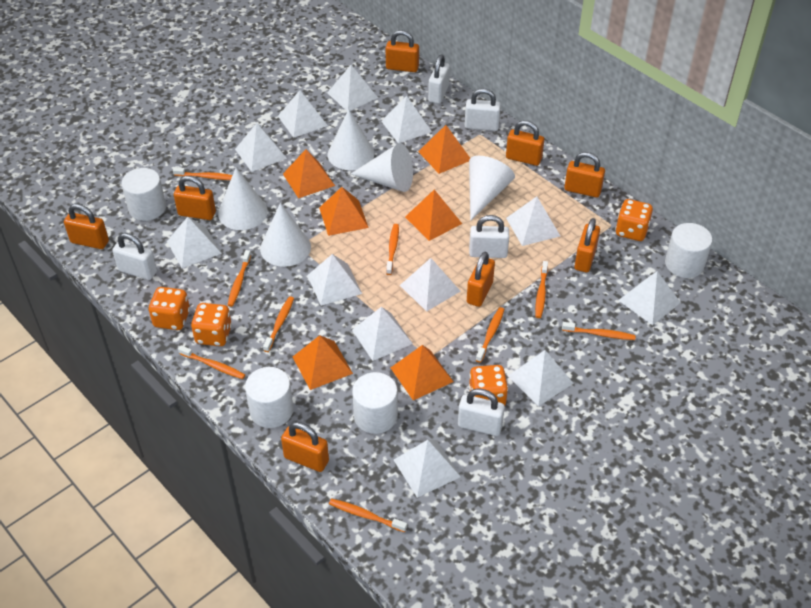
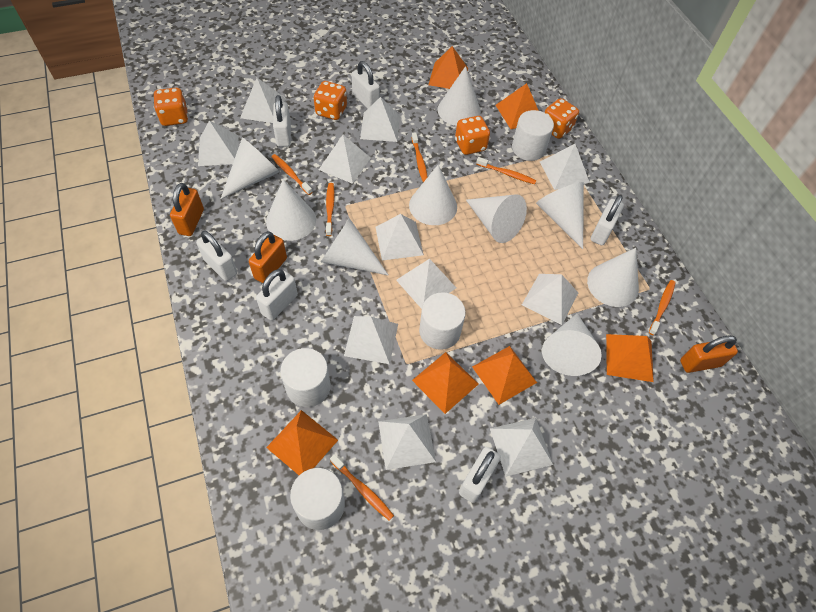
orange padlock: [64,204,109,249] [174,176,216,220] [281,422,329,472] [386,30,419,72] [467,252,495,307] [506,120,544,166] [564,152,605,198] [574,218,600,272] = 8 -> [170,183,204,236] [249,231,287,283] [680,335,738,373] = 3
orange toothbrush: [173,167,232,180] [178,345,245,379] [228,250,251,307] [263,296,294,352] [329,499,407,532] [386,224,399,275] [476,307,504,362] [535,261,548,318] [562,322,636,340] = 9 -> [272,154,312,195] [326,183,335,236] [330,455,394,521] [411,132,427,182] [476,157,536,184] [649,280,676,335] = 6
white cone: [218,168,268,230] [260,203,311,267] [328,109,374,170] [351,143,413,192] [469,156,515,221] = 5 -> [221,137,279,199] [266,179,316,241] [321,218,389,276] [409,165,457,225] [438,66,481,126] [466,194,527,243] [536,182,584,249] [542,313,602,376] [587,248,639,307] = 9
white padlock: [112,233,157,280] [428,54,450,104] [458,388,505,436] [465,88,501,131] [469,215,509,258] = 5 -> [196,231,237,281] [256,269,298,321] [273,95,291,147] [352,61,380,109] [459,447,501,503] [591,195,624,245] = 6
white pyramid: [167,217,222,268] [235,123,287,172] [278,90,328,138] [307,254,362,306] [327,65,378,111] [352,307,413,361] [381,96,432,143] [394,440,461,498] [400,258,461,312] [506,197,560,246] [508,350,574,406] [618,271,681,325] = 12 -> [198,121,239,166] [240,78,286,123] [319,135,371,184] [344,316,398,364] [360,97,400,142] [376,214,424,260] [378,414,436,470] [396,259,456,309] [490,418,553,477] [522,274,578,325] [540,144,590,190] = 11

